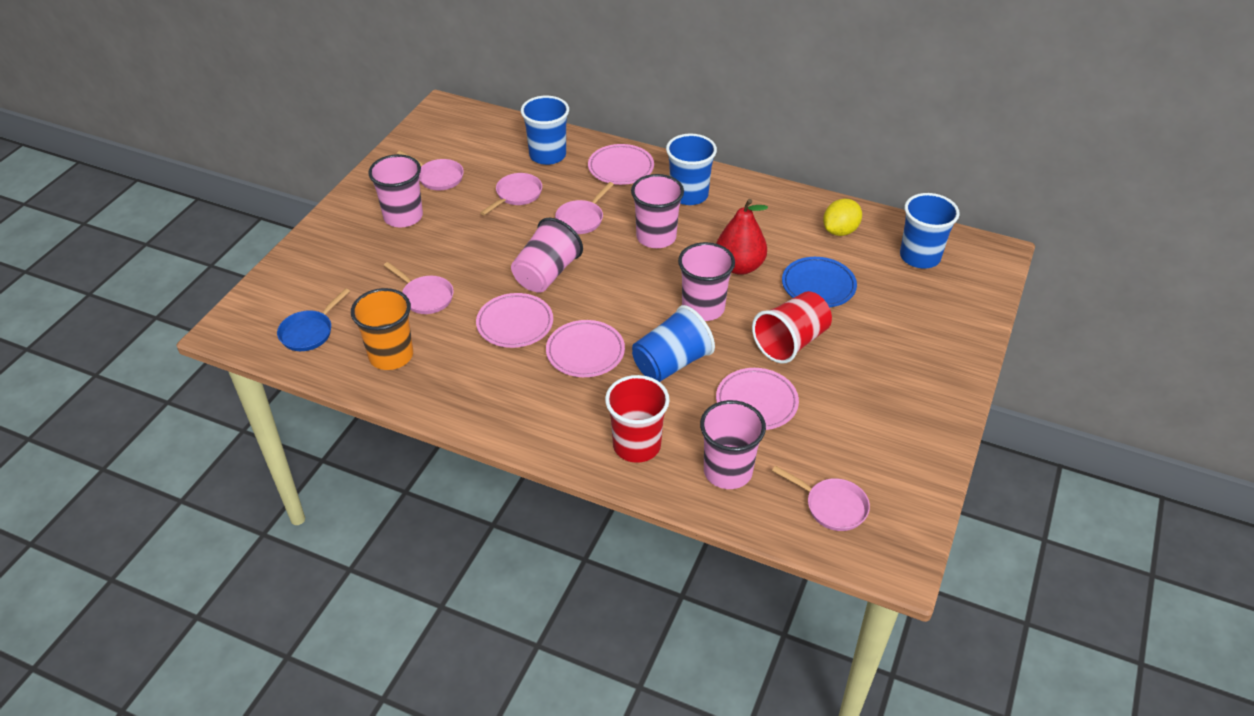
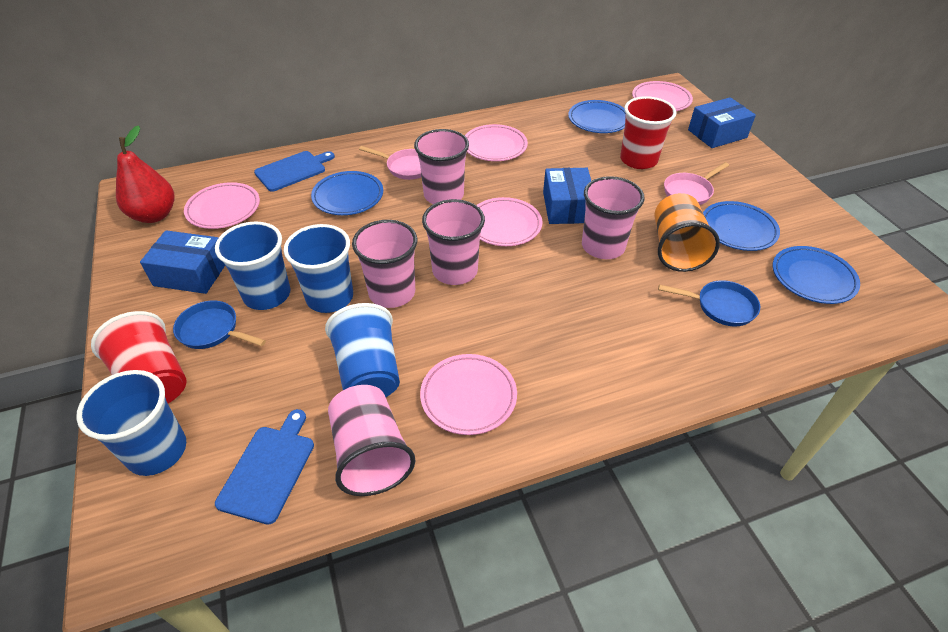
blue box: none = 0 -> [140,230,225,294] [543,168,591,224] [688,97,756,148] = 3
blue cutting board: none = 0 -> [215,409,314,524] [254,151,335,192] = 2
blue pan: [277,288,350,351] = 1 -> [173,301,266,349] [658,280,760,326] = 2
blue plate: [782,257,857,307] = 1 -> [311,171,383,215] [568,100,626,133] [703,201,780,251] [773,246,860,304] = 4
pink pan: [384,262,454,314] [397,151,464,190] [480,173,542,215] [555,182,614,234] [772,466,870,531] = 5 -> [359,146,422,180] [664,162,729,205] = 2
pink plate: [476,293,553,348] [546,320,625,377] [588,144,654,185] [716,368,799,430] = 4 -> [184,182,260,229] [420,354,517,435] [465,124,528,161] [476,197,542,246] [632,81,693,111] = 5
yellow lemon: [823,199,862,236] = 1 -> none = 0

